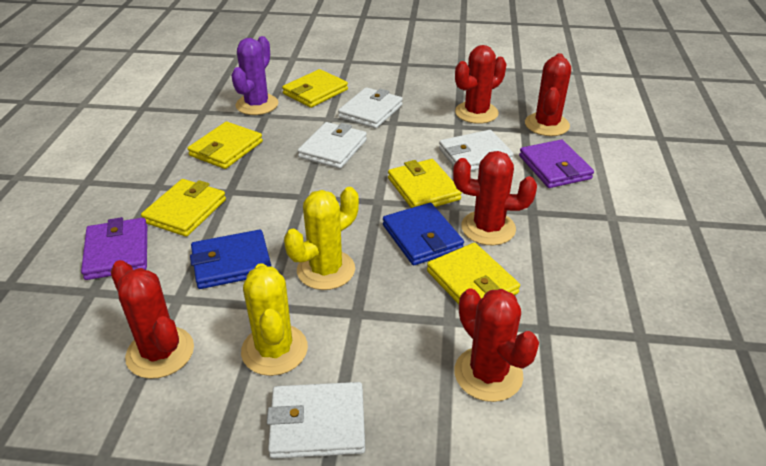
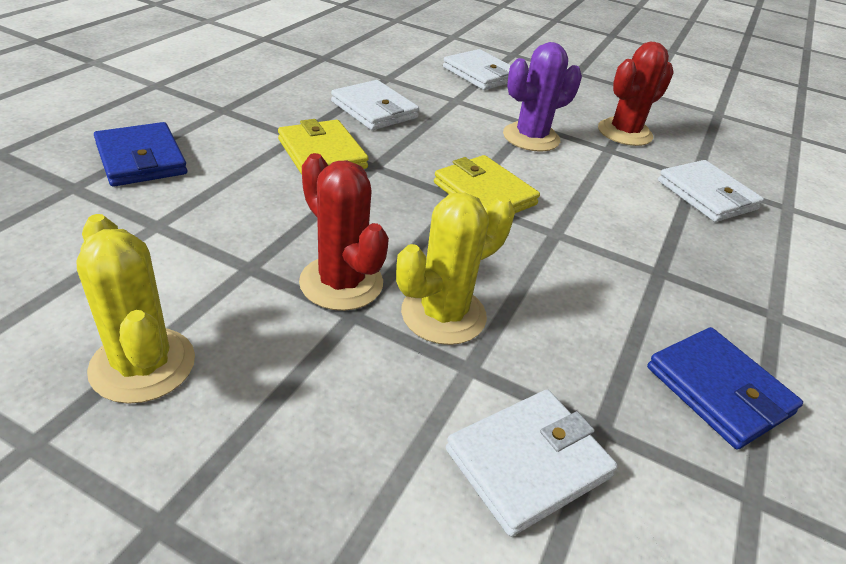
purple wallet: [81,217,147,280] [519,140,594,188] = 2 -> none = 0
red cactus: [111,260,194,379] [453,151,537,245] [454,289,539,402] [455,45,507,124] [525,53,571,136] = 5 -> [299,153,389,311] [598,42,674,146] = 2
yellow wallet: [141,179,226,237] [187,122,263,169] [282,69,348,108] [388,159,462,208] [427,243,520,304] = 5 -> [278,119,369,174] [434,155,540,213] = 2

